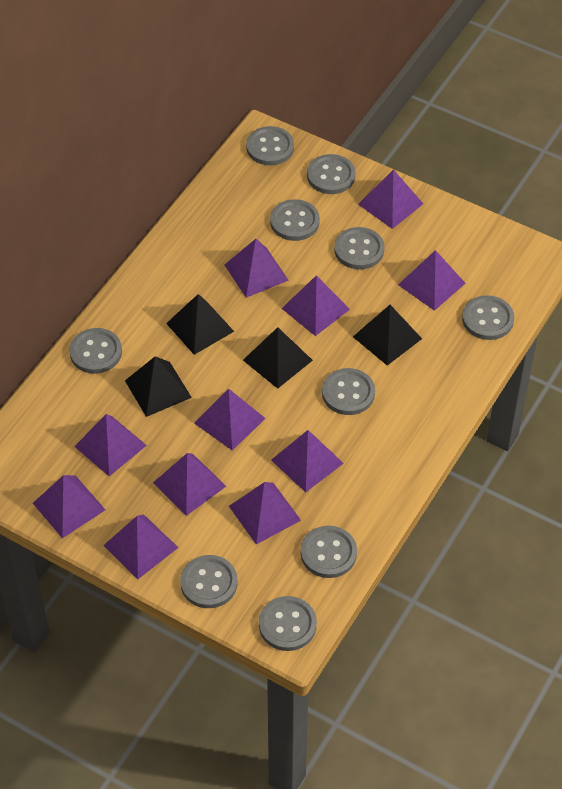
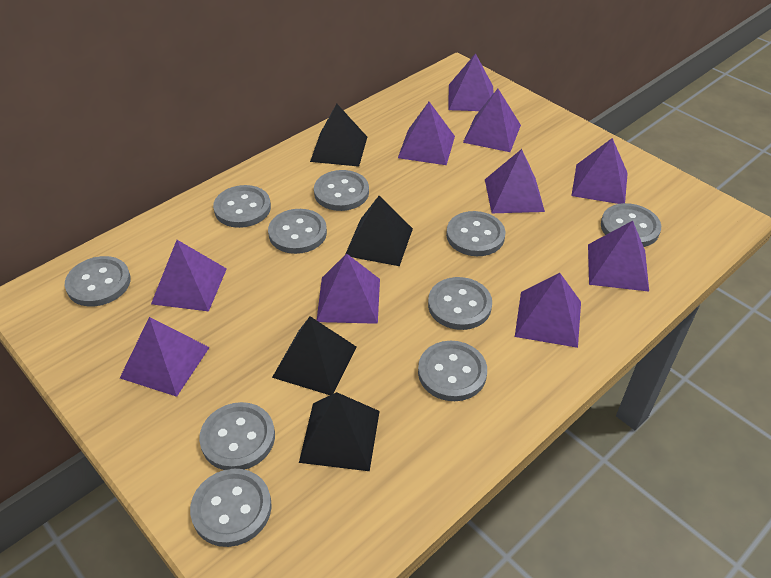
purple pyramid: [33,475,105,538] [74,414,147,476] [103,514,179,579] [153,453,226,516] [194,388,266,450] [225,239,289,298] [229,482,301,544] [271,430,344,492] [281,275,350,336] [358,169,423,229] [398,250,466,311] = 11 -> [120,317,210,397] [151,240,227,311] [317,253,380,324] [398,102,455,165] [449,53,494,111] [463,89,521,152] [485,149,545,213] [515,273,581,348] [572,138,628,204] [588,221,649,292] = 10

